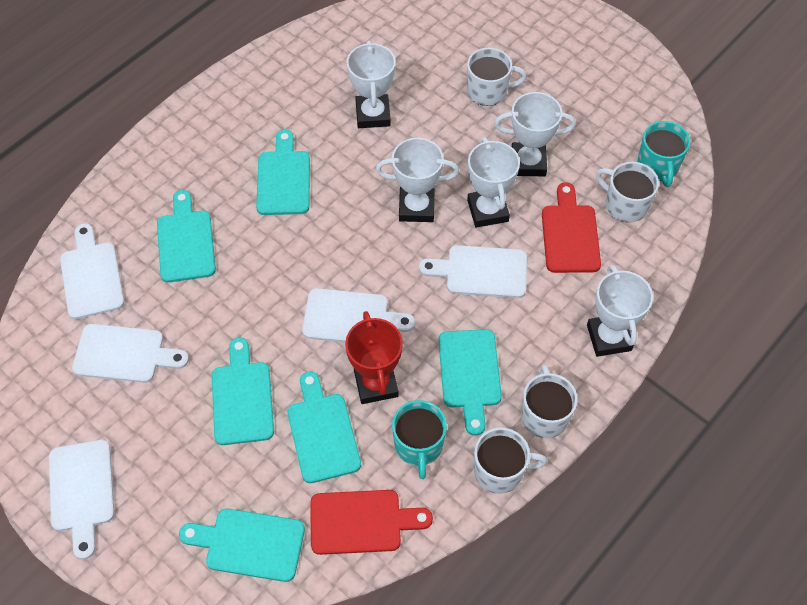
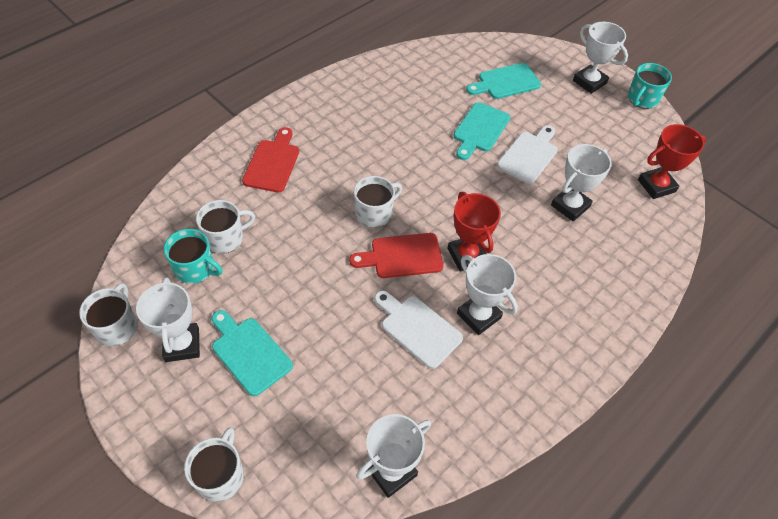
red trophy: [345,311,403,404] = 1 -> [448,192,501,272] [638,124,706,199] = 2
turquoise cutting board: [157,190,216,283] [179,508,305,582] [212,337,274,445] [256,130,310,215] [287,371,361,483] [438,329,502,436] = 6 -> [212,310,293,396] [453,102,510,160] [466,63,541,99] = 3
white cutting board: [49,440,114,559] [60,224,124,319] [72,324,189,383] [302,288,415,342] [419,245,527,298] = 5 -> [374,290,463,369] [497,125,558,184] = 2

